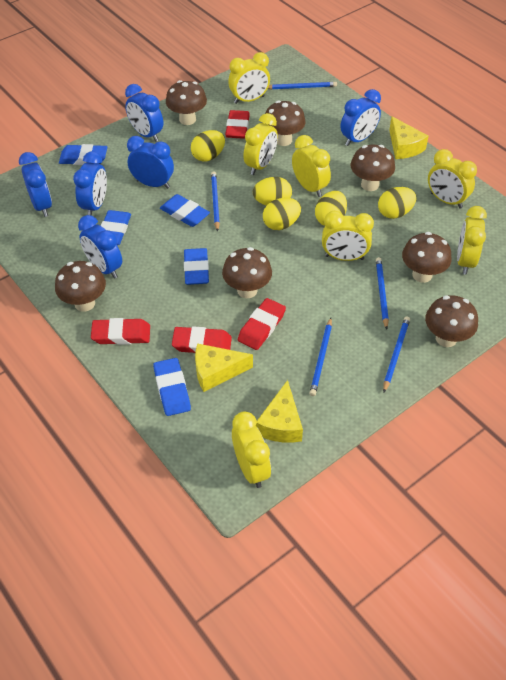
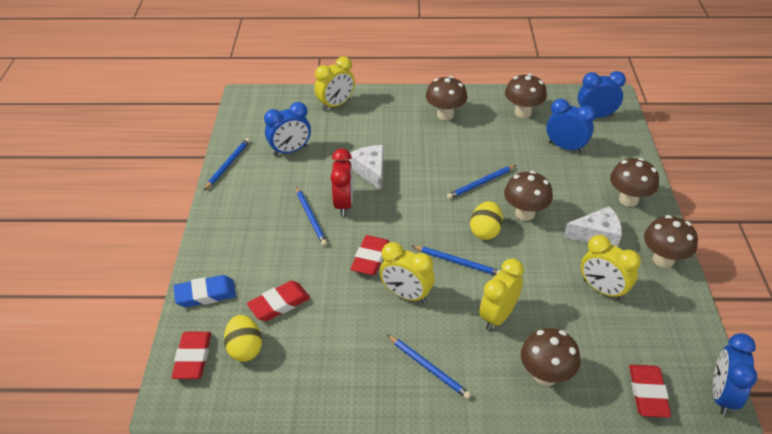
blue clock: [19,152,52,217] [73,151,107,216] [78,215,122,279] [125,84,163,142] [127,136,174,189] [341,89,381,146] = 6 -> [264,102,311,156] [546,99,596,153] [578,71,626,118] [713,333,757,416] = 4
blue eraser: [59,144,107,165] [101,210,131,245] [153,358,191,416] [160,194,210,227] [184,248,209,285] = 5 -> [174,275,236,307] = 1
brown mushroom: [55,261,106,312] [166,80,207,125] [222,247,272,298] [265,100,306,146] [350,145,395,191] [402,232,452,283] [425,295,478,347] = 7 -> [426,76,467,120] [504,171,553,221] [505,74,547,118] [521,328,581,386] [610,158,659,207] [644,215,698,268] = 6
red clock: none = 0 -> [330,149,353,216] = 1
white cheese: none = 0 -> [348,145,383,191] [564,206,622,247] = 2
yellow cheese: [195,343,253,392] [256,380,303,443] [389,116,429,159] = 3 -> none = 0
yellow clock: [228,52,270,104] [232,412,271,488] [243,113,278,175] [292,135,331,197] [322,211,374,261] [428,149,477,209] [457,206,487,274] = 7 -> [314,56,355,111] [380,242,435,303] [479,258,524,331] [581,235,641,300] = 4
yellow egg: [191,130,225,162] [253,177,292,206] [263,198,301,230] [315,191,347,226] [378,187,416,219] = 5 -> [224,315,262,362] [470,201,503,240] = 2

